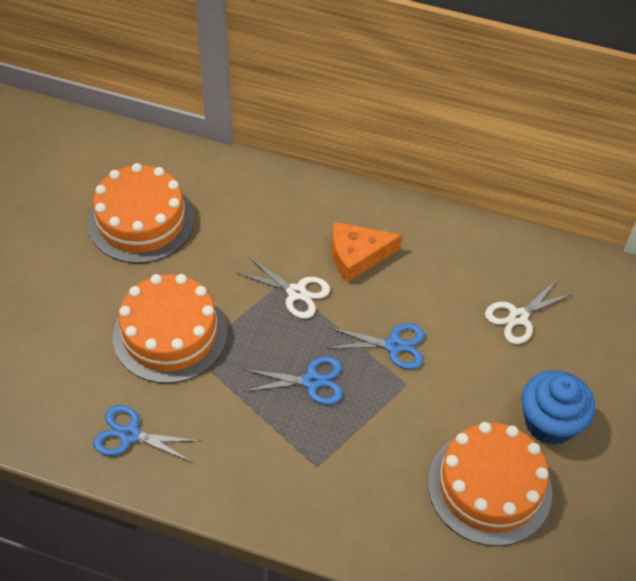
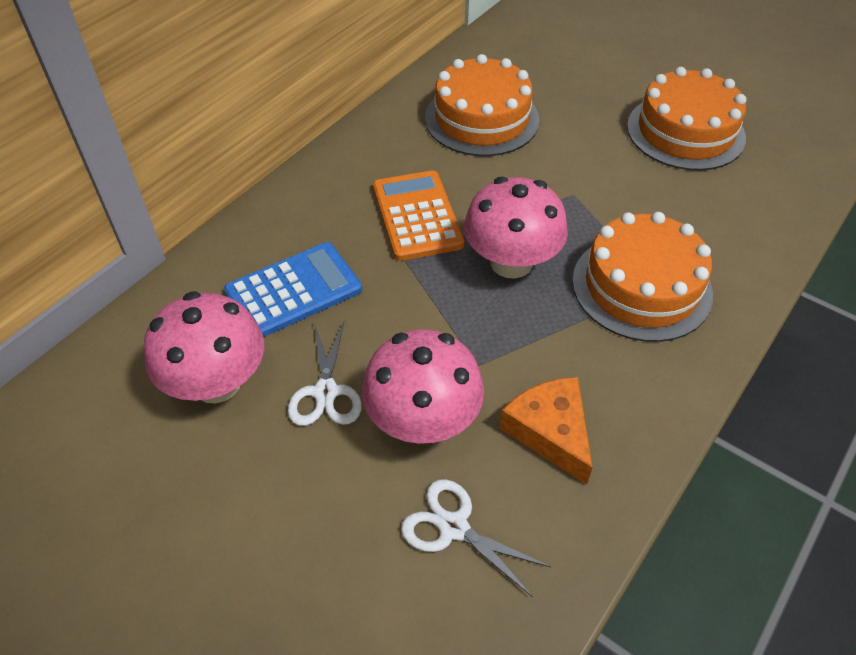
blue calculator: none = 0 -> [224,242,362,337] = 1
blue cupcake: [521,370,595,445] = 1 -> none = 0
blue scissors: [93,405,201,463] [244,356,343,405] [329,323,425,369] = 3 -> none = 0
orange calculator: none = 0 -> [373,170,464,261] = 1
pink mushroom: none = 0 -> [143,291,264,403] [362,329,484,444] [464,177,568,279] = 3

